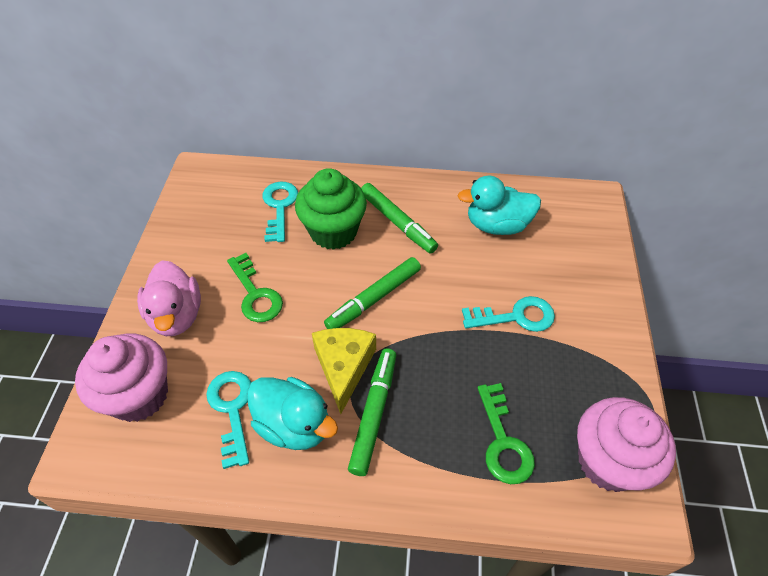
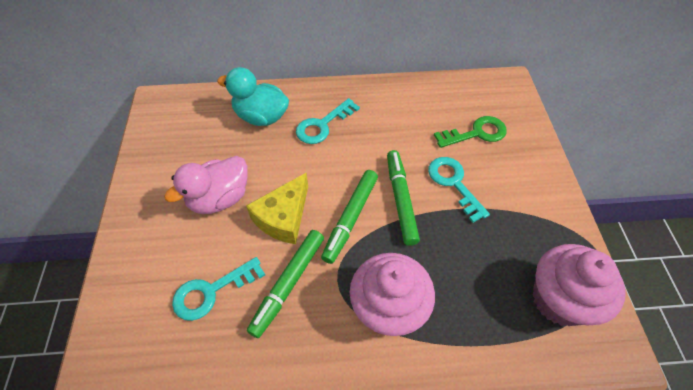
green cupcake: [295,168,367,250] = 1 -> none = 0
green key: [227,253,283,322] [478,383,535,484] = 2 -> [434,116,507,148] = 1
turquoise duck: [247,377,338,450] [458,175,541,235] = 2 -> [217,67,289,126] = 1

